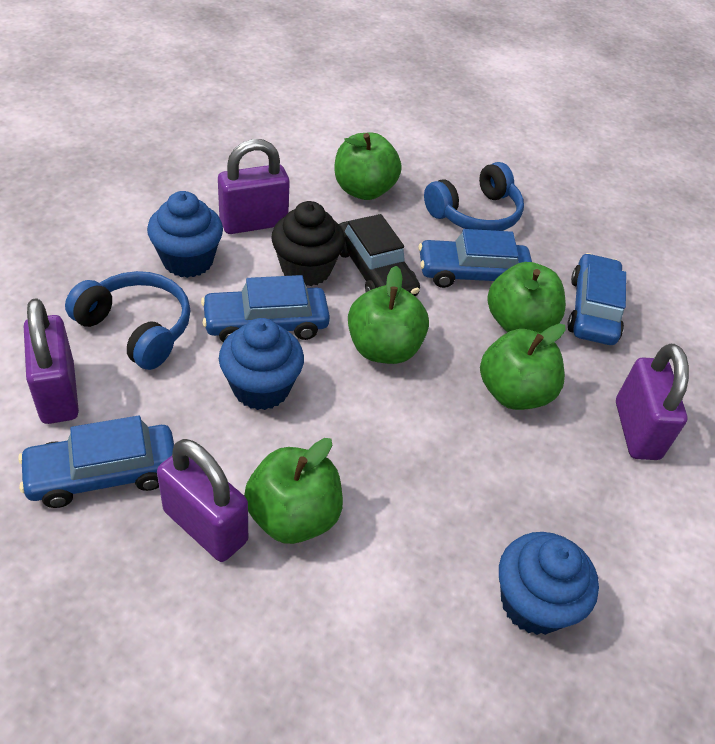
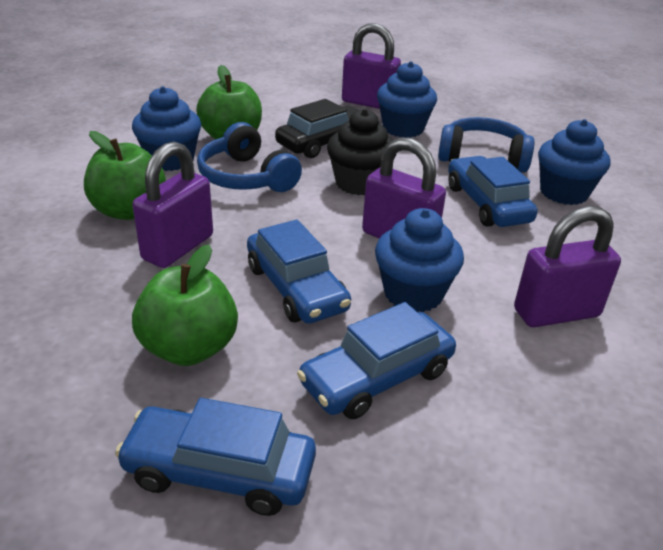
blue cupcake: [147,191,223,278] [219,318,304,410] [499,532,599,635] = 3 -> [132,86,201,171] [375,208,464,312] [377,61,437,138] [538,119,610,205] = 4
green apple: [244,438,343,544] [334,133,402,200] [348,266,429,364] [480,324,565,410] [487,262,566,333] = 5 -> [84,131,166,220] [132,244,238,366] [196,65,262,139] = 3

